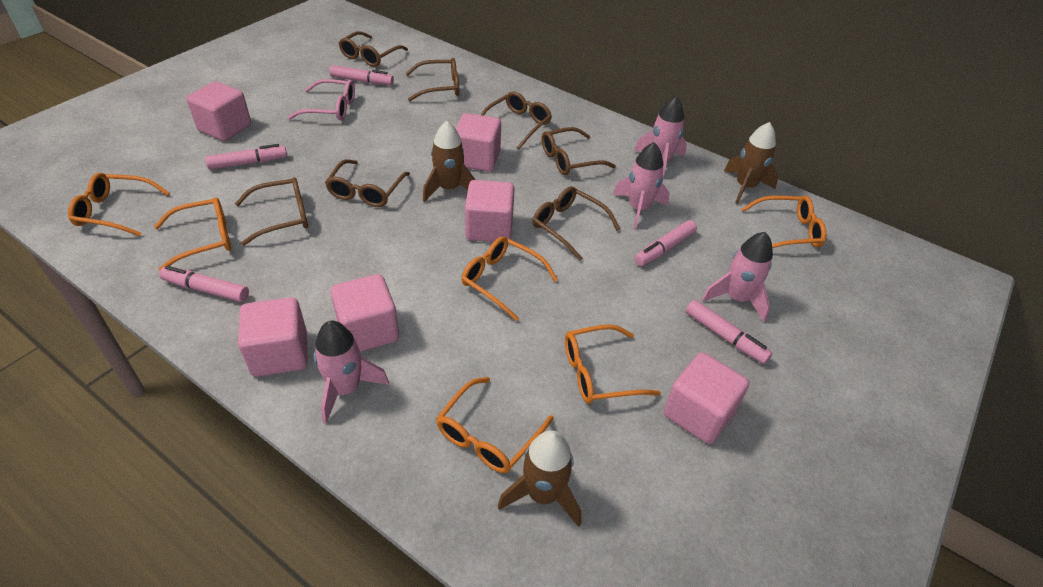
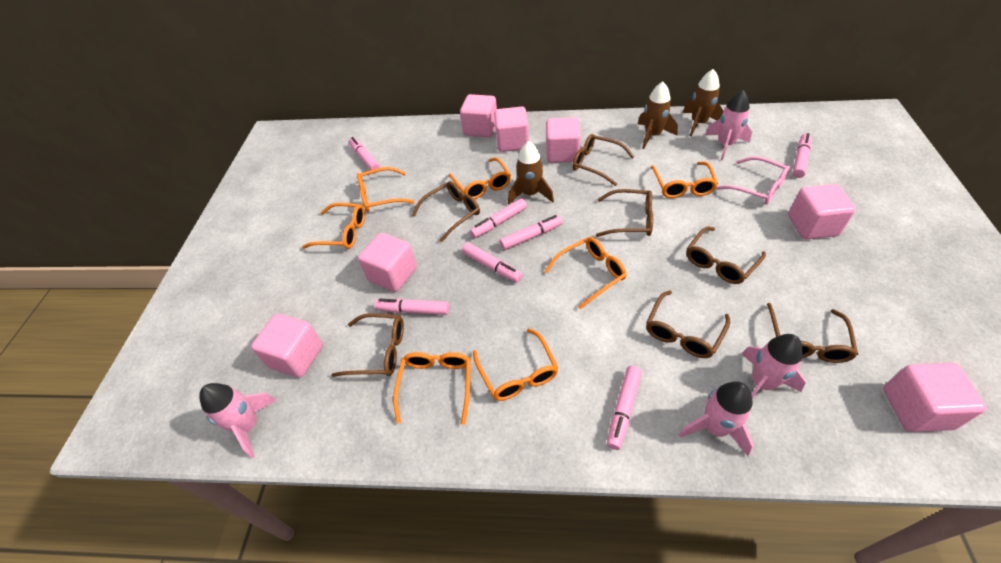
orange glasses: [68,173,170,236] [154,197,231,271] [436,377,553,473] [461,236,558,321] [565,324,661,404] [741,196,826,248] = 6 -> [302,203,365,249] [357,167,415,212] [393,352,471,425] [449,157,511,199] [473,328,559,401] [545,237,627,309] [651,162,718,198] = 7
pink cube: [187,81,251,141] [238,297,308,377] [331,274,399,352] [456,113,501,172] [465,180,515,242] [664,352,749,444] = 6 -> [251,314,323,378] [358,233,417,292] [460,94,497,138] [494,107,529,152] [546,117,581,163] [788,184,856,239] [883,363,986,432] = 7
pink marker: [159,266,249,302] [205,144,287,170] [329,65,394,85] [635,220,697,266] [686,300,772,364] = 5 -> [349,137,380,170] [374,298,449,315] [462,243,522,283] [470,199,527,238] [499,215,563,250] [607,366,642,450] [792,133,811,178] = 7

